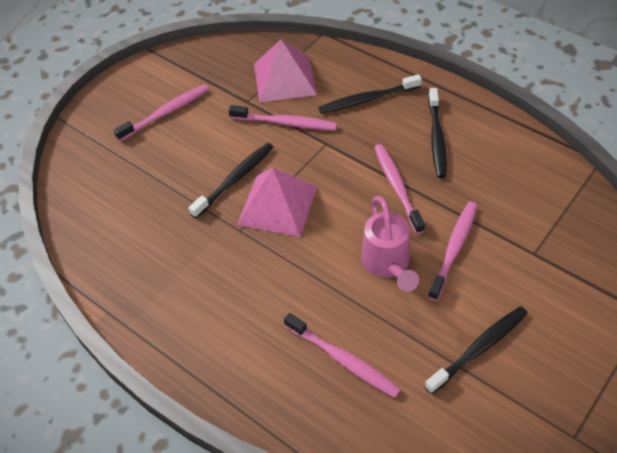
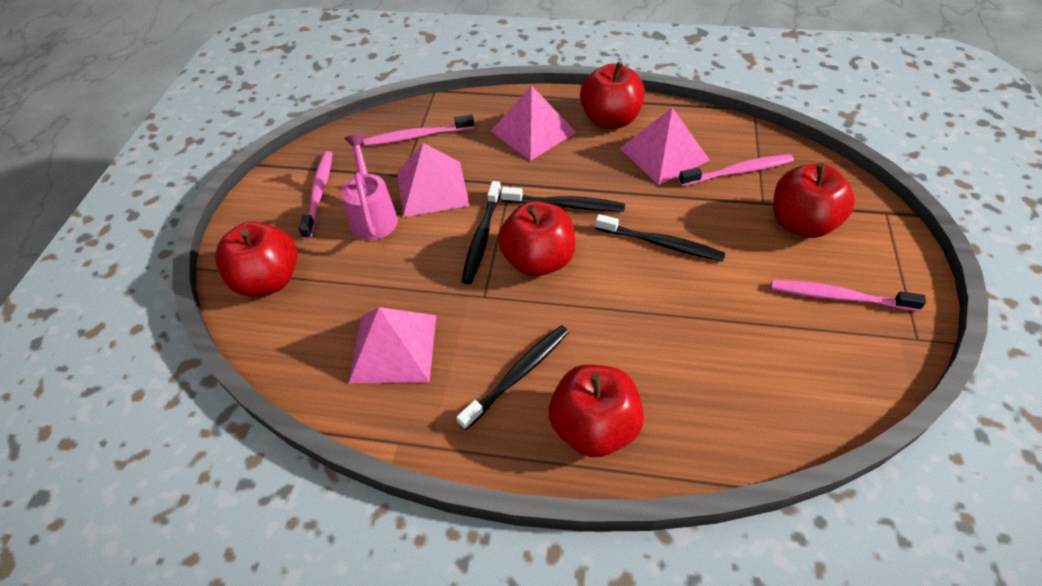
pink pyramid: [237,168,317,237] [254,39,317,103] = 2 -> [349,307,436,383] [397,143,469,217] [491,86,576,161] [620,108,710,185] = 4
pink toothbrush: [114,84,209,141] [229,105,337,130] [284,313,401,398] [374,144,425,234] [428,202,477,301] = 5 -> [299,151,333,239] [364,114,474,146] [679,154,794,186] [771,280,926,311] = 4
red apple: none = 0 -> [215,221,297,297] [498,201,576,277] [549,364,644,457] [580,62,645,129] [773,163,855,238] = 5

